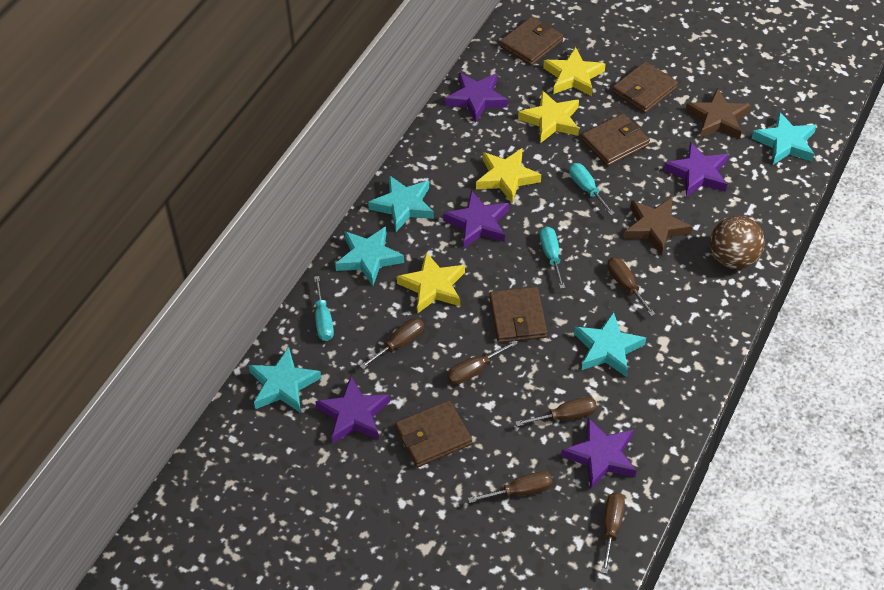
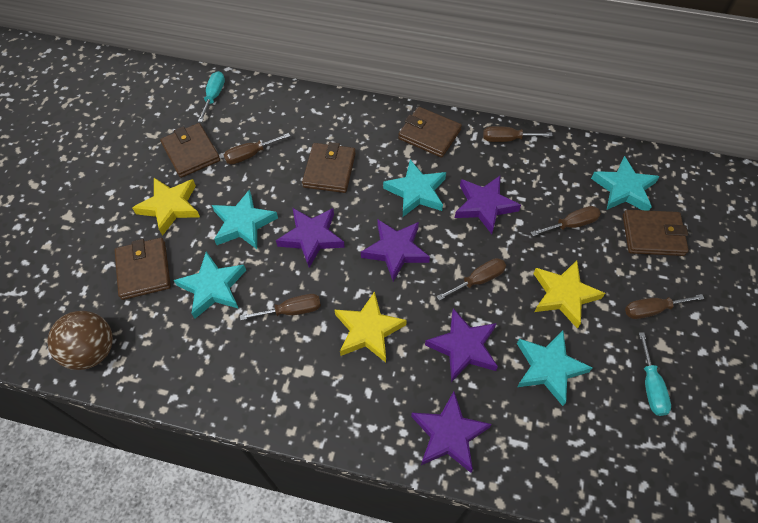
brown star: [624,198,692,255] [686,88,751,139] = 2 -> none = 0
turquoise screwdriver: [314,276,334,341] [540,226,565,289] [569,163,615,215] = 3 -> [198,71,225,122] [639,332,671,416] = 2
yellow star: [397,252,465,313] [476,148,541,203] [518,90,579,143] [543,47,606,96] = 4 -> [132,178,200,236] [334,291,407,363] [533,260,605,329] = 3

